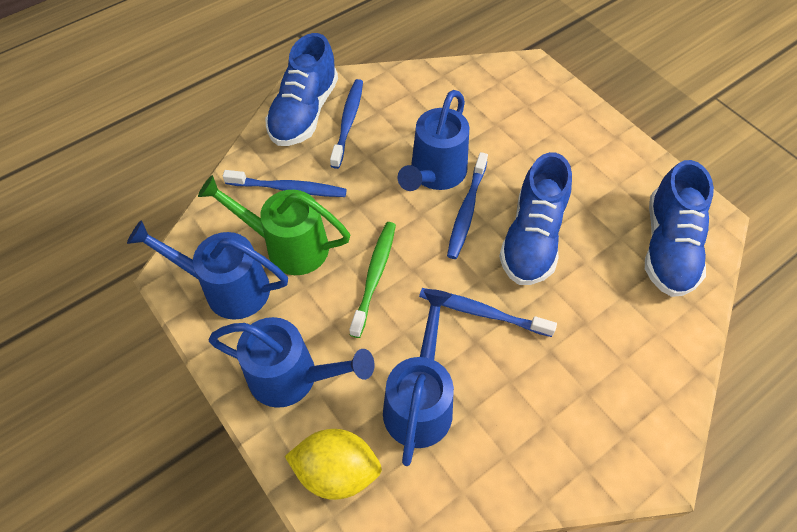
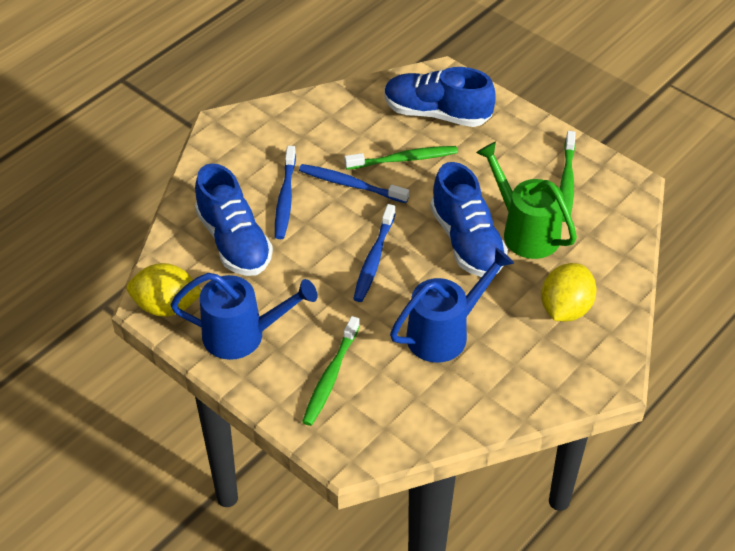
blue toothbrush: [223,170,347,197] [330,79,363,169] [419,288,557,337] [447,152,488,259] = 4 -> [275,146,296,239] [299,164,409,203] [353,204,396,302] = 3
blue watering can: [127,220,288,320] [208,317,374,408] [383,289,454,466] [397,90,470,191] = 4 -> [171,273,317,360] [390,248,514,363] = 2
green toothbrush: [349,222,396,338] = 1 -> [302,316,360,426] [344,146,458,170] [560,131,576,222] = 3
yellow lemon: [285,429,382,500] = 1 -> [127,263,201,317] [541,263,596,322] = 2

